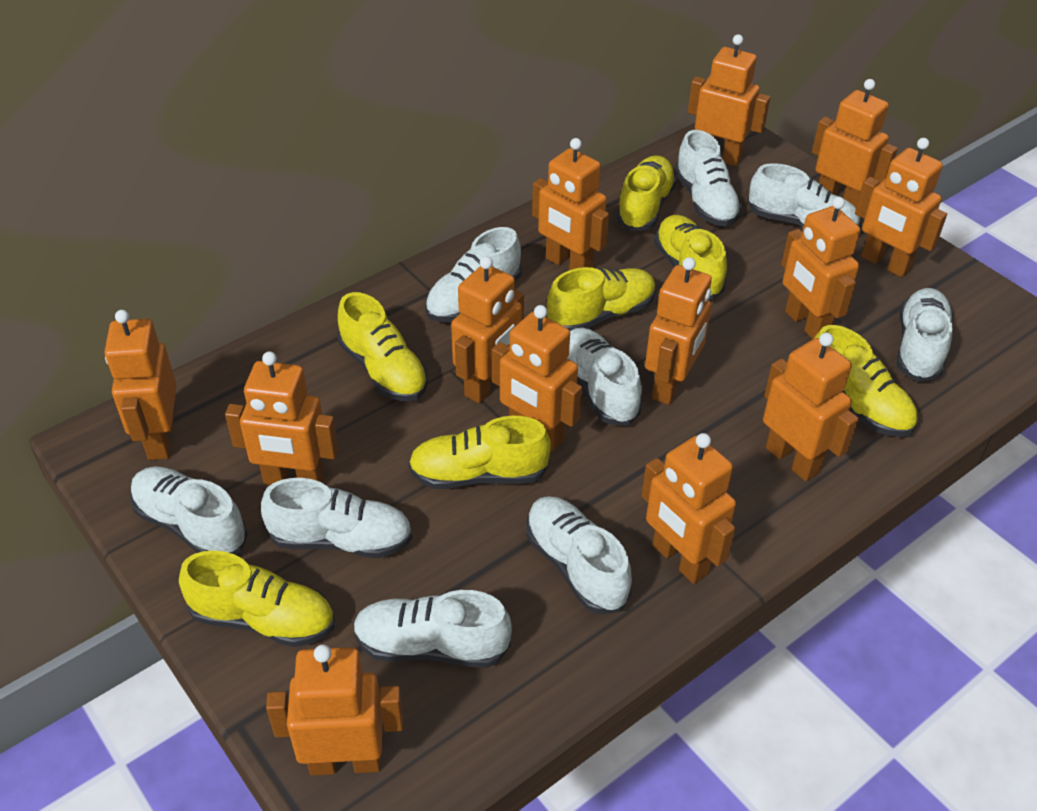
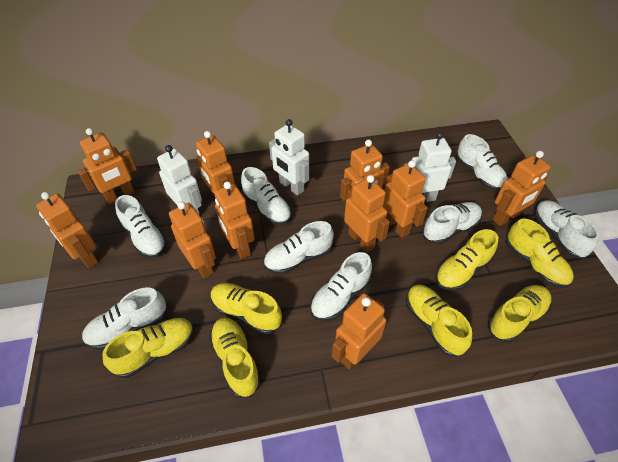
orange robot: [105,310,177,460] [225,352,338,485] [266,644,403,776] [451,256,524,403] [492,305,582,451] [532,138,609,270] [641,433,736,584] [645,257,712,405] [688,34,770,166] [763,333,859,481] [781,197,860,339] [812,79,898,208] [855,138,947,277] = 13 -> [36,192,98,268] [78,128,137,204] [169,201,216,278] [196,131,235,196] [214,182,255,259] [332,293,386,369] [340,139,390,201] [344,175,390,253] [383,160,428,238] [493,151,550,226] = 10
white robot: none = 0 -> [157,145,202,215] [269,119,309,196] [405,132,456,202] = 3
white shoe: [130,466,248,554] [261,478,412,558] [353,590,512,668] [425,227,522,322] [526,496,632,614] [567,328,642,425] [675,130,742,226] [748,163,861,227] [897,288,953,382] = 9 -> [82,287,167,350] [115,195,167,258] [241,167,292,225] [264,221,334,274] [310,252,372,321] [422,202,482,244] [456,134,508,191] [534,200,599,259] = 8

